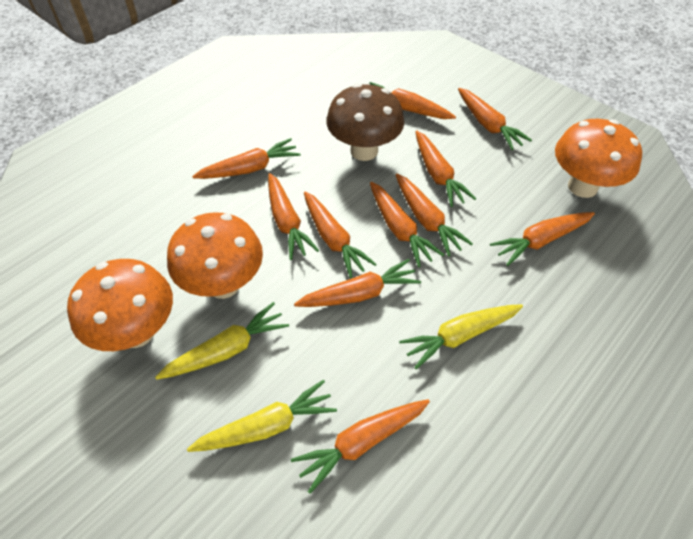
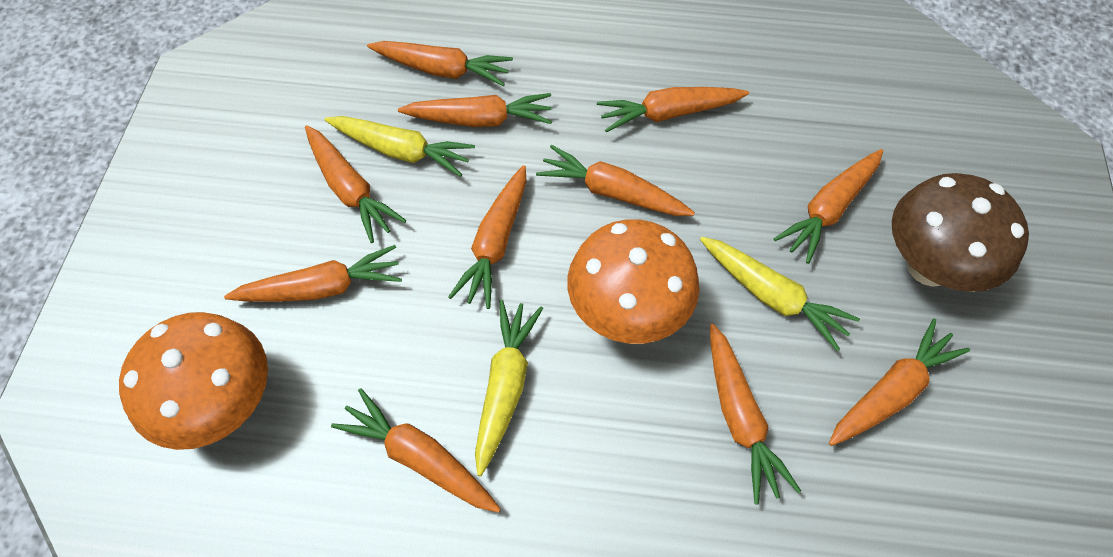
orange mushroom: [67,259,173,351] [167,212,263,299] [555,119,642,198] = 3 -> [119,312,268,450] [567,219,700,344] = 2

